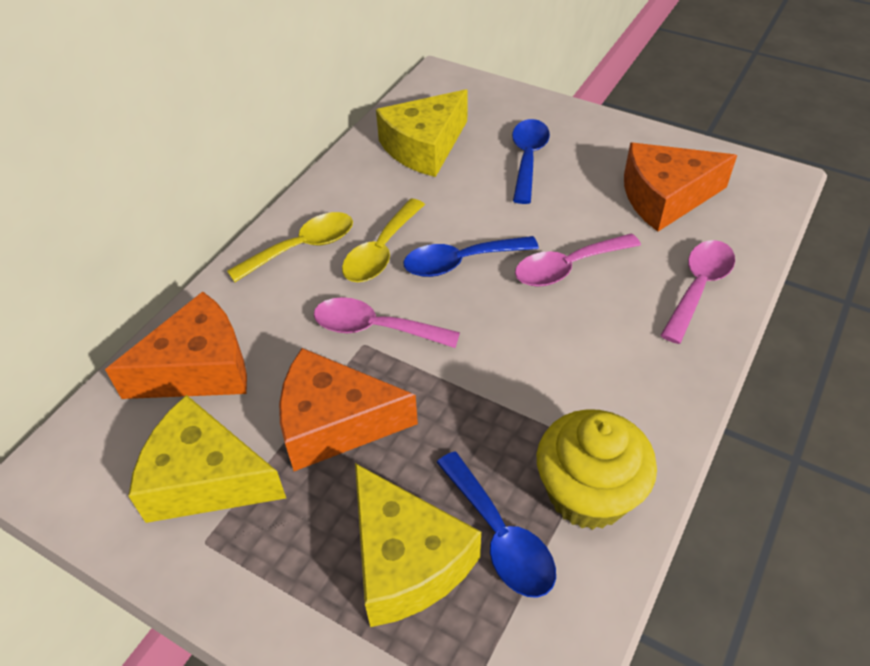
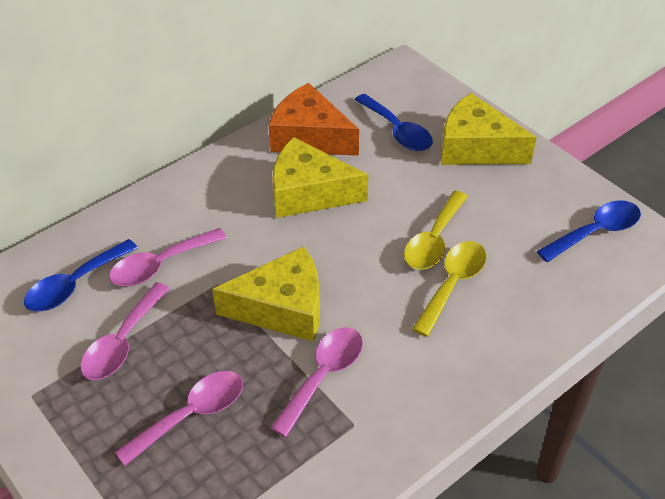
orange cheese: [105,291,247,399] [279,348,418,471] [624,143,737,232] = 3 -> [269,83,359,156] = 1
pink spoon: [314,297,460,348] [515,233,641,287] [660,240,735,344] = 3 -> [80,282,170,380] [109,228,227,286] [115,371,243,466] [270,327,363,437] = 4
yellow cupcake: [537,409,657,530] = 1 -> none = 0

